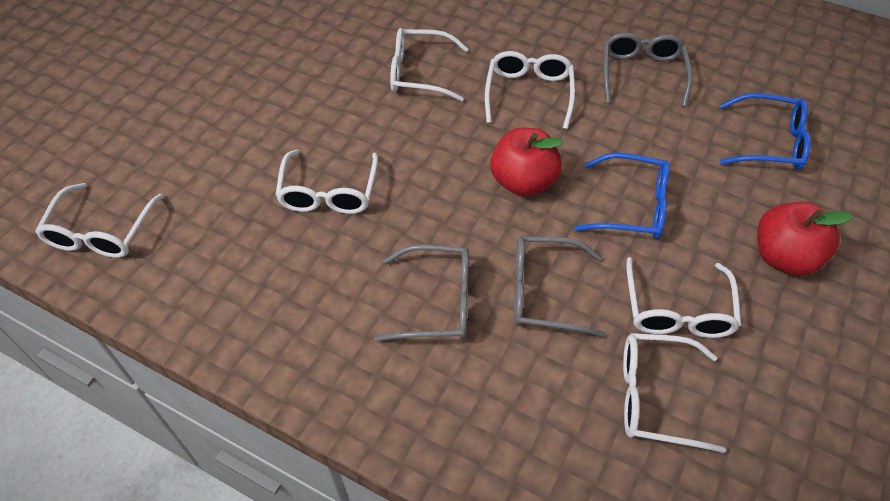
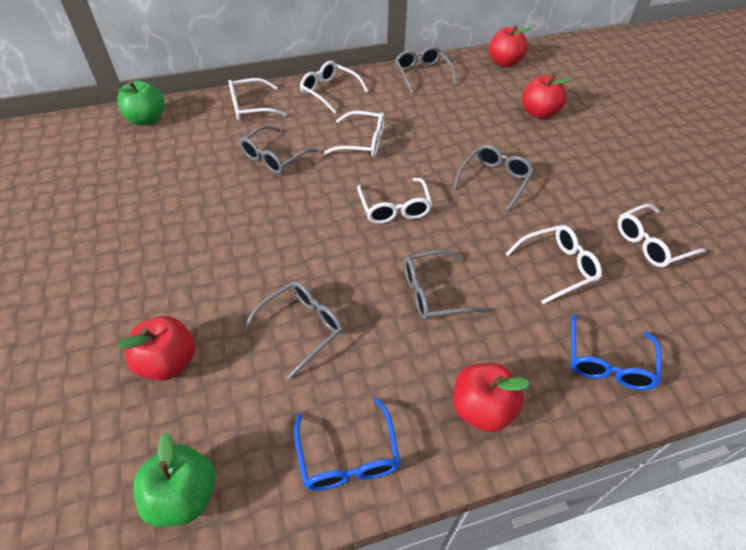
green apple: none = 0 -> [117,81,165,126] [133,433,215,527] = 2
grey glasses: [375,245,469,342] [514,236,605,338] [603,32,692,107] = 3 -> [240,125,319,174] [243,281,343,380] [395,46,457,94] [404,250,487,320] [453,145,534,211] = 5
red apple: [490,128,563,196] [757,202,854,276] = 2 -> [117,316,196,381] [453,363,530,432] [489,25,531,67] [522,74,572,119] = 4

